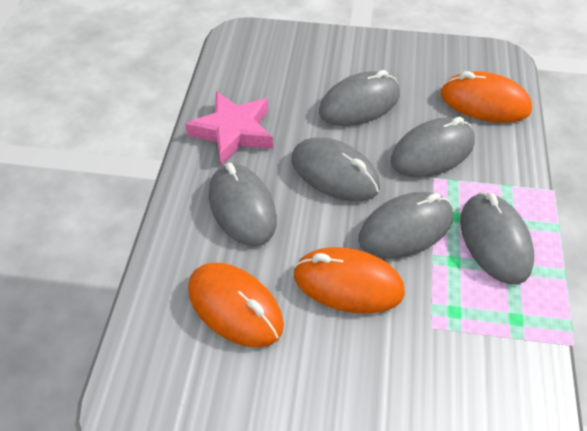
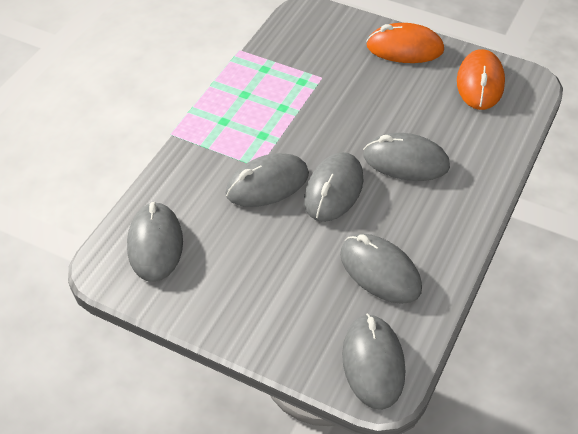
orange mouse: [188,262,284,348] [294,247,405,314] [441,71,532,123] = 3 -> [366,23,444,63] [457,49,505,110] = 2
pink star: [185,91,273,166] = 1 -> none = 0

